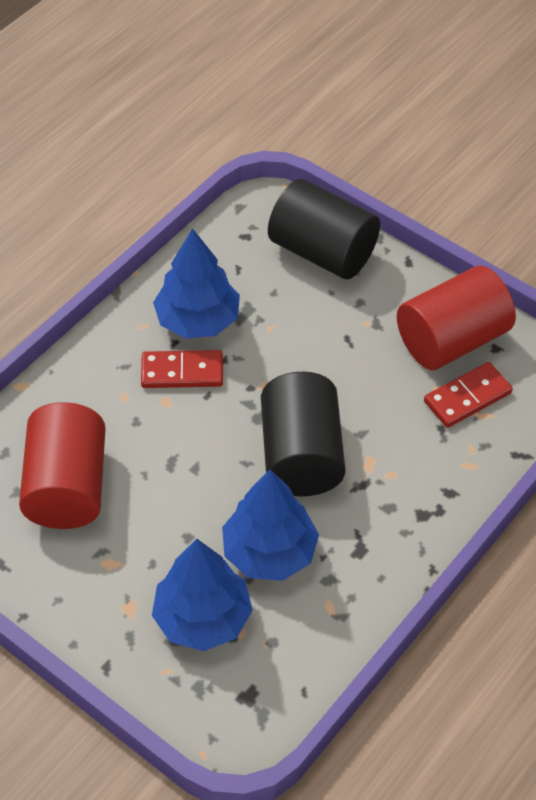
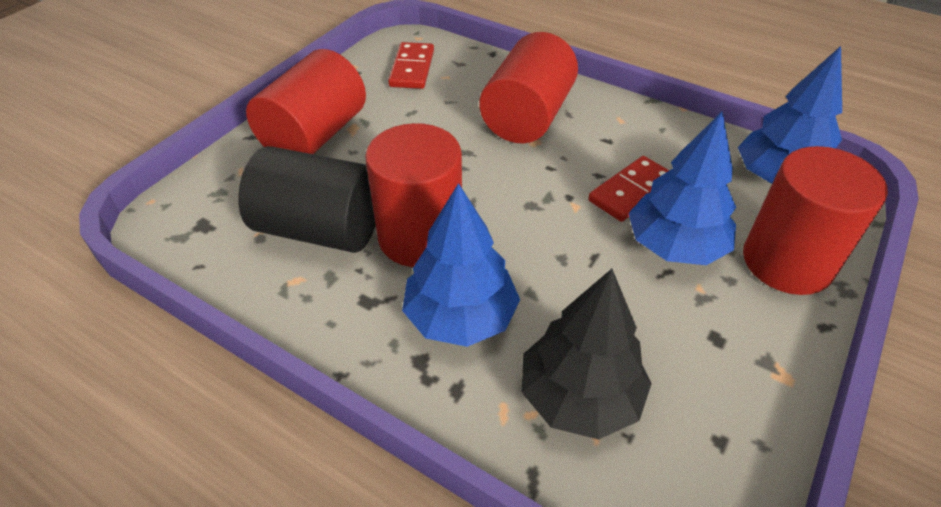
black cylinder: [261,372,345,496] [268,179,380,279] = 2 -> [238,146,376,253] = 1
black tree: none = 0 -> [522,269,652,439] = 1
red cylinder: [19,402,106,529] [397,266,516,370] = 2 -> [246,49,366,154] [365,123,462,267] [479,32,578,143] [743,146,888,295] = 4

